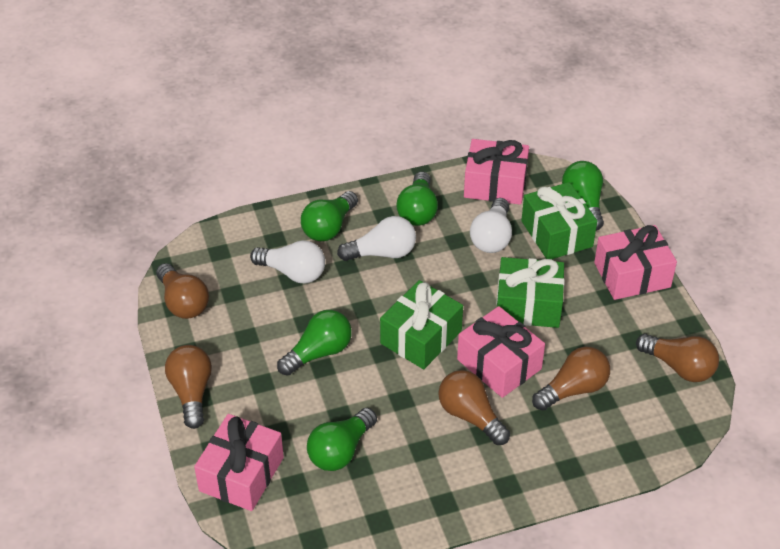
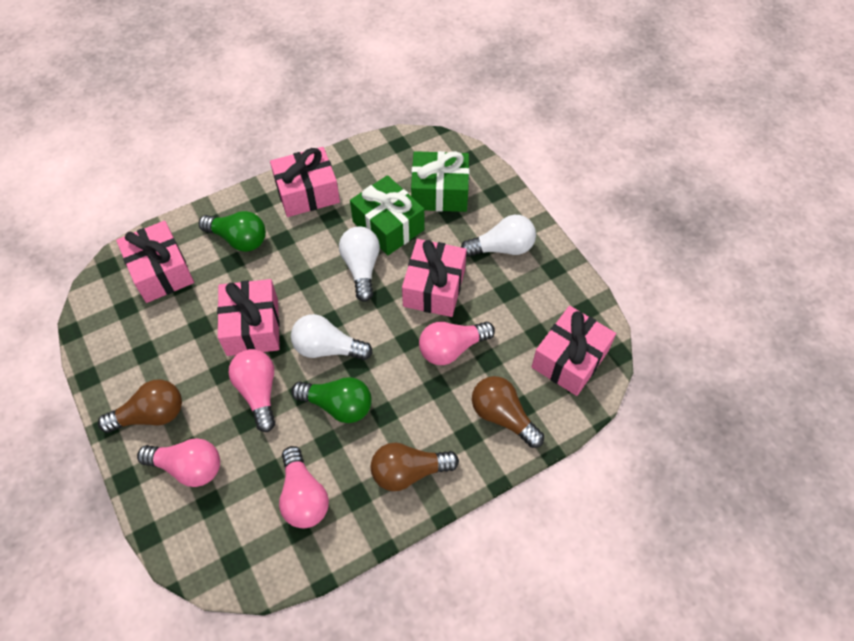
brown light bulb: [156,263,209,319] [165,345,212,429] [438,370,510,445] [532,347,610,411] [636,334,719,382] = 5 -> [98,379,182,433] [371,443,459,491] [472,376,544,448] = 3
green gift: [380,280,463,369] [496,257,565,328] [521,182,597,259] = 3 -> [350,175,424,255] [411,151,469,212] = 2
green light bulb: [277,310,352,376] [301,191,358,242] [307,408,377,471] [396,172,438,226] [562,161,604,231] = 5 -> [199,211,266,252] [291,377,372,423] = 2
pink gift: [194,414,284,511] [457,306,545,398] [464,139,529,205] [594,225,677,300] = 4 -> [116,221,194,303] [217,279,280,356] [270,147,340,217] [402,239,467,317] [532,306,616,396] = 5
pink light bulb: none = 0 -> [137,438,220,487] [228,349,275,432] [279,446,329,528] [419,322,495,365] = 4

